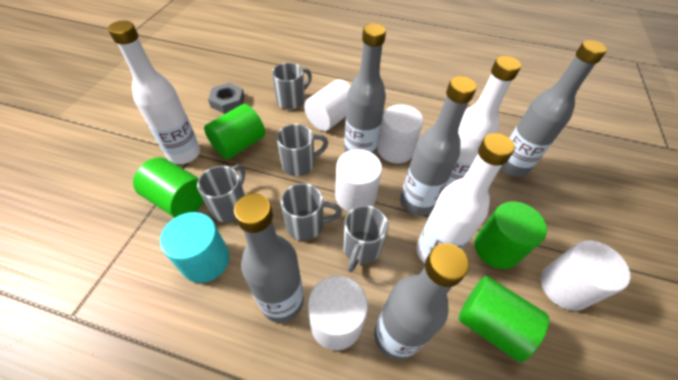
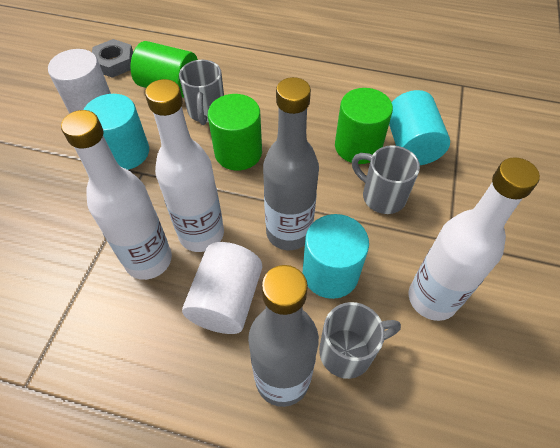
green cylinder: [133,157,204,218] [204,104,265,159] [459,276,549,362] [475,202,547,269] = 4 -> [131,41,198,98] [208,94,262,171] [335,88,393,164] = 3
grey bottle: [233,193,304,323] [344,23,386,155] [374,243,469,360] [400,76,477,216] [500,40,607,177] = 5 -> [248,265,319,407] [263,77,319,250] = 2
grey mug: [197,164,245,222] [272,63,312,110] [277,124,328,176] [281,183,342,241] [343,205,389,272] = 5 -> [179,60,224,125] [319,302,401,379] [352,145,420,214] = 3
turquoise cylinder: [160,212,230,283] = 1 -> [84,94,149,170] [303,214,369,299] [389,90,450,165] = 3
white cylinder: [304,79,351,131] [308,276,368,351] [335,149,382,212] [377,104,423,164] [541,240,630,311] = 5 -> [48,49,111,114] [182,242,262,334] = 2

